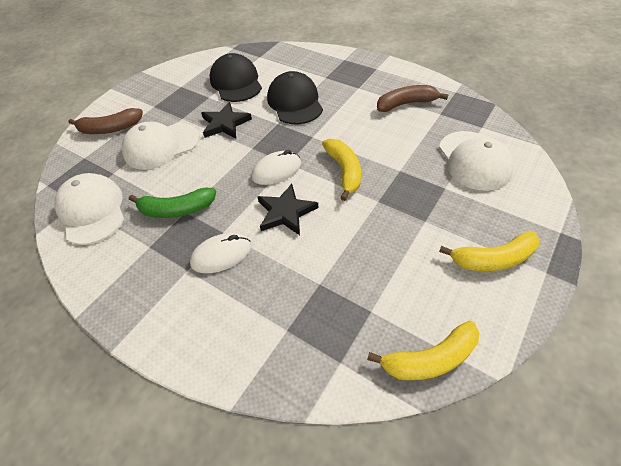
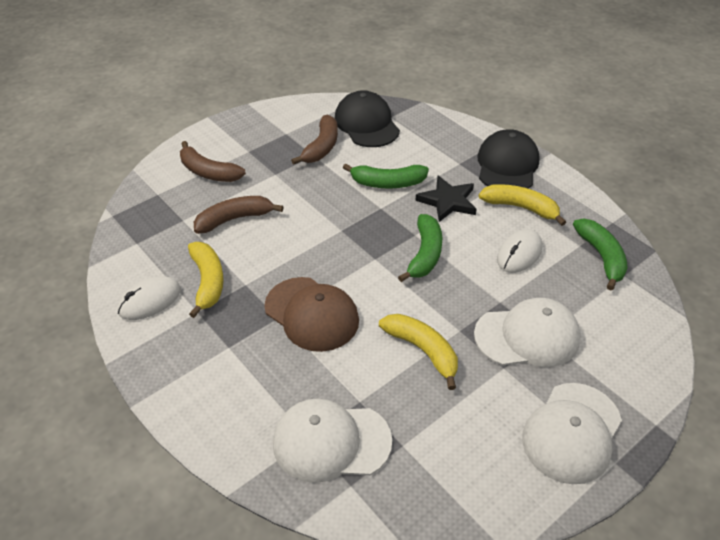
black star: [201,102,252,138] [257,184,318,235] = 2 -> [415,176,476,222] = 1
brown banana: [69,108,143,134] [377,85,449,112] = 2 -> [180,141,246,182] [194,196,284,234] [291,115,338,165] = 3
brown cap: none = 0 -> [264,277,359,352] = 1
green banana: [129,188,216,218] = 1 -> [343,163,429,189] [398,214,442,282] [573,219,628,291] = 3

